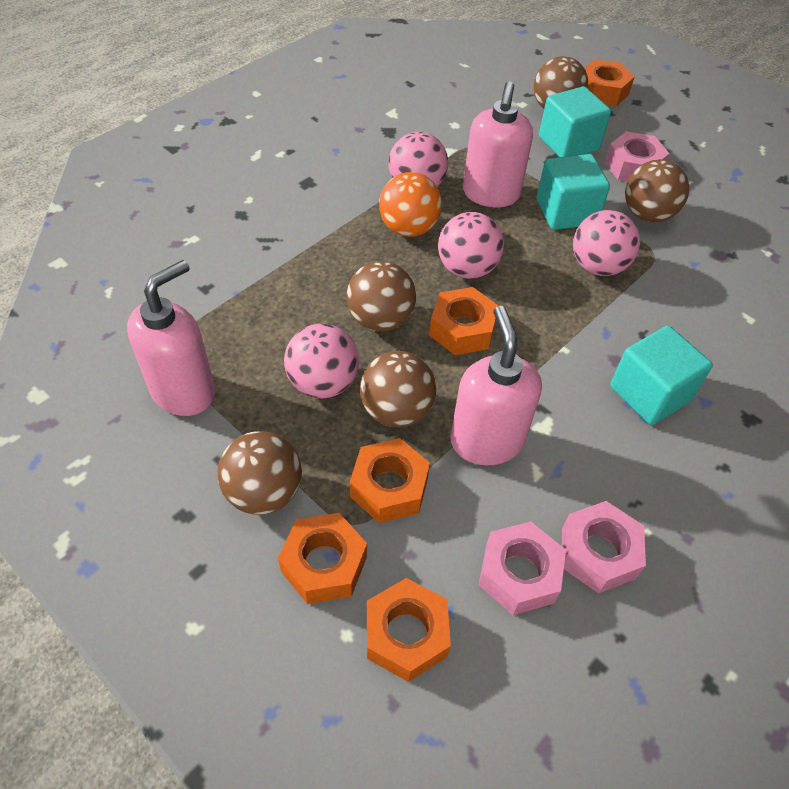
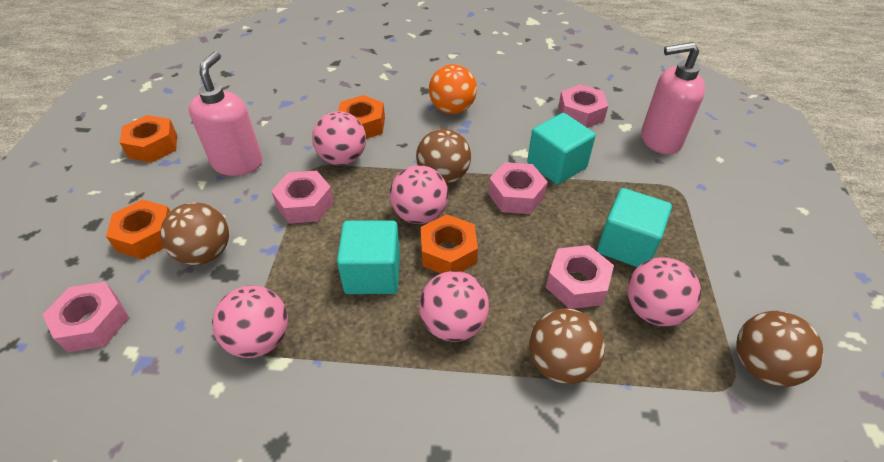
brown ball: [217,431,302,515] [346,261,416,332] [360,351,436,427] [534,56,588,109] [625,159,689,222] = 5 -> [160,202,229,265] [416,129,471,184] [529,308,605,384] [736,311,824,387] = 4
orange nut: [278,513,367,604] [350,438,430,523] [367,578,451,682] [429,287,499,355] [584,60,635,106] = 5 -> [106,199,171,260] [120,115,177,163] [338,95,385,139] [421,214,478,273] = 4
pink ball: [284,324,359,398] [388,132,448,187] [438,212,504,279] [573,210,640,276] = 4 -> [212,286,288,358] [312,111,366,165] [390,165,448,224] [419,271,489,342] [627,257,701,326] = 5
pink nut: [479,522,566,615] [562,501,646,594] [605,131,669,181] = 3 -> [43,282,129,352] [271,171,334,224] [488,162,548,214] [546,245,614,309] [558,84,608,128] = 5
pink soap dispenser: [127,260,215,416] [450,306,542,465] [463,81,533,207] = 3 -> [189,51,262,176] [641,42,705,155] = 2

